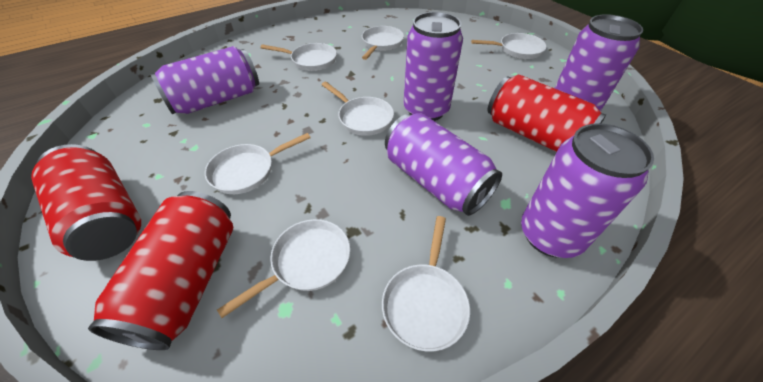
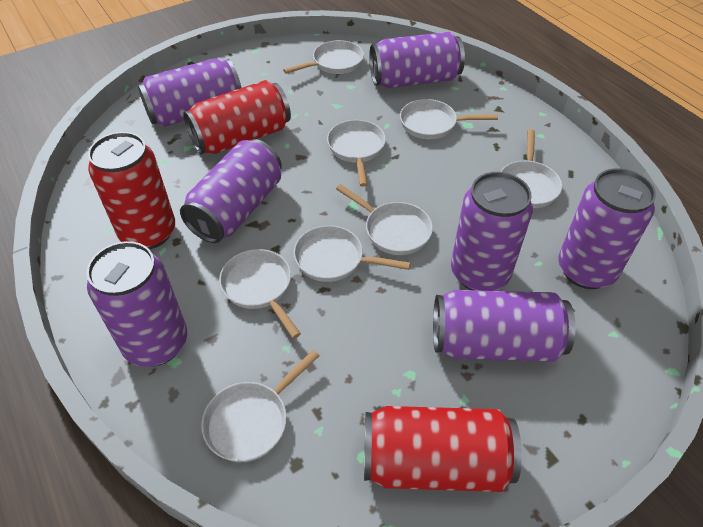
purple can: [151,46,259,114] [385,113,502,216] [404,12,463,121] [521,123,654,258] [555,14,643,112] = 5 -> [86,241,187,367] [138,58,241,127] [180,139,282,243] [369,32,465,88] [433,290,575,362] [451,172,533,291] [558,168,656,289] = 7
white pan: [205,133,311,194] [217,219,350,318] [260,43,337,71] [321,82,394,136] [362,26,404,60] [382,216,470,352] [471,33,547,59] = 7 -> [201,350,319,462] [219,249,301,339] [283,40,364,74] [294,225,411,282] [327,120,386,187] [336,184,433,255] [400,99,498,139] [500,130,562,208] = 8

